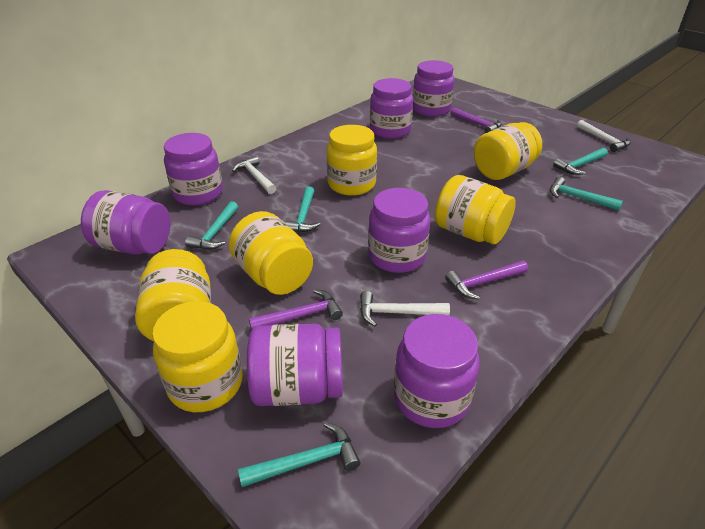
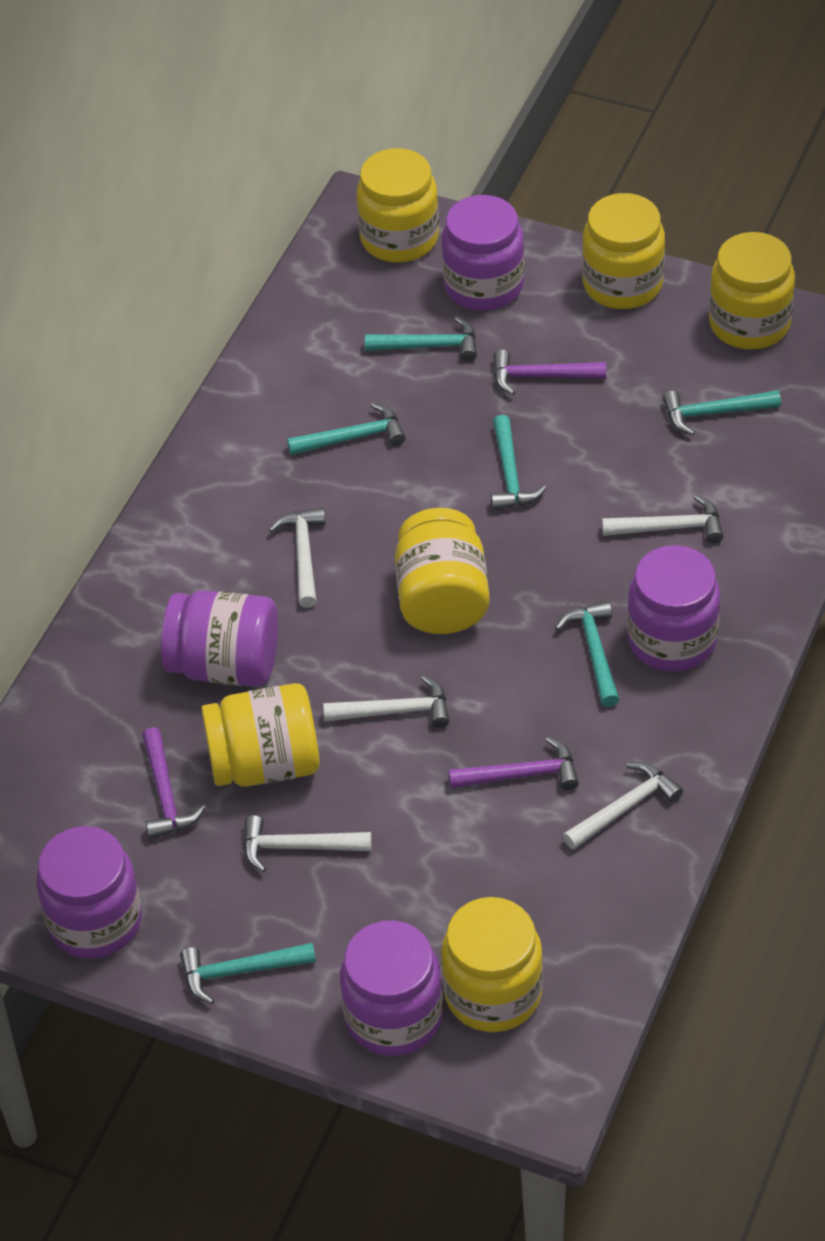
purple jar: [81,190,170,254] [164,133,223,206] [247,324,343,406] [368,188,430,273] [370,78,413,139] [394,314,480,428] [413,60,454,117] = 7 -> [36,826,142,959] [161,590,278,687] [340,920,443,1056] [442,195,525,311] [627,545,721,672] = 5
turquoise hammer: [185,201,238,250] [238,422,361,487] [284,186,321,232] [550,177,623,211] [553,148,608,175] = 5 -> [180,943,316,1004] [287,403,406,455] [365,317,477,361] [491,415,546,511] [555,601,620,707] [662,390,781,435] = 6
white hammer: [232,156,276,194] [360,291,450,327] [577,120,631,152] = 3 -> [244,815,372,872] [269,508,326,608] [323,675,449,728] [563,762,683,850] [602,495,723,543] = 5

